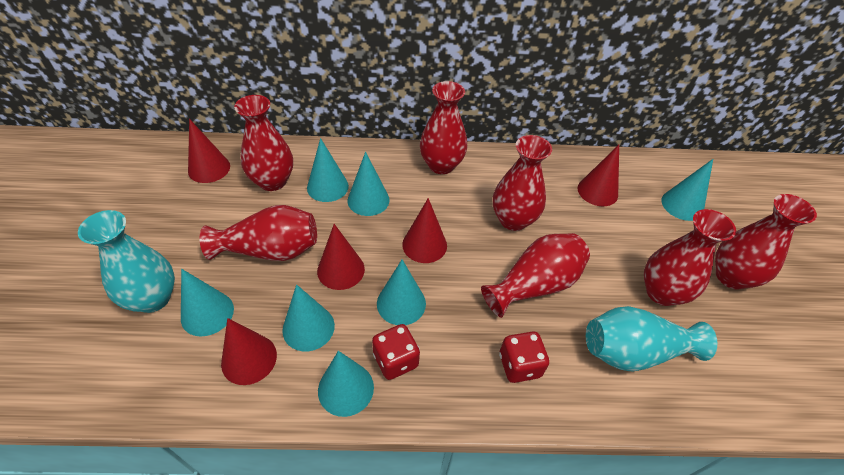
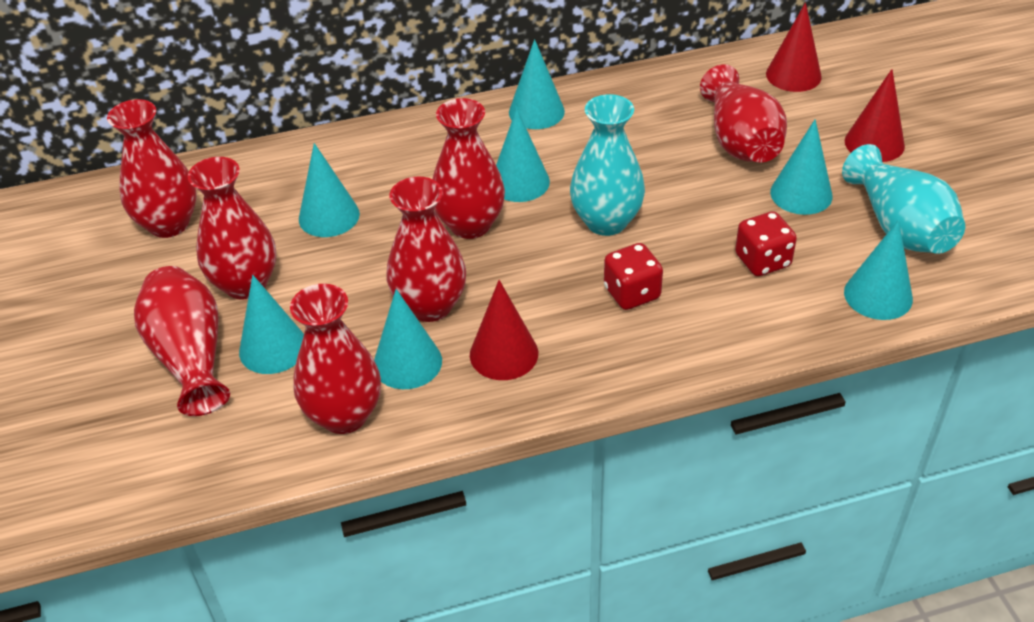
red cone: [188,119,230,183] [221,318,277,385] [317,224,365,290] [402,198,447,263] [578,145,619,206] = 5 -> [470,280,538,380] [766,2,822,92] [844,69,905,162] = 3

